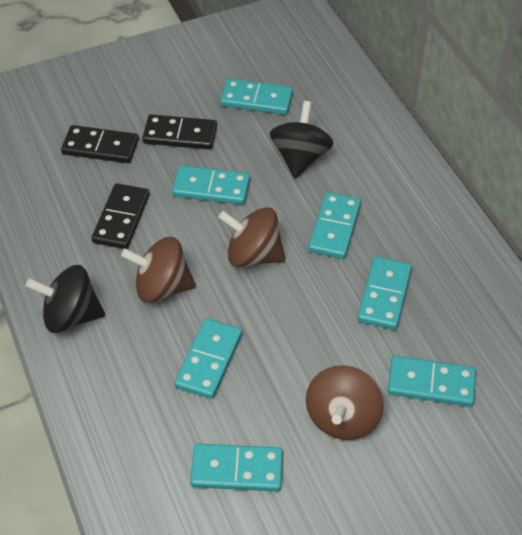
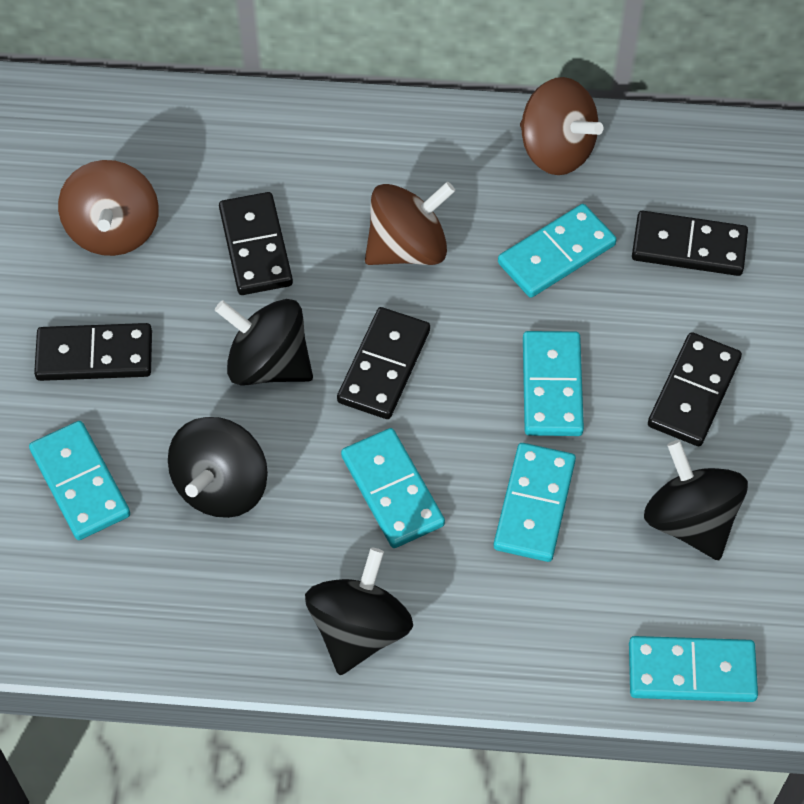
black domino: [61,125,139,163] [92,183,150,249] [142,114,217,150] = 3 -> [34,323,152,381] [219,192,293,295] [337,307,430,419] [632,211,748,276] [648,332,742,446] = 5
black spinning top: [25,265,105,333] [270,101,333,178] = 2 -> [168,417,268,518] [215,299,313,386] [305,548,413,675] [644,440,748,560] = 4
turquoise domino: [172,165,250,205] [174,318,242,399] [190,444,283,492] [220,79,293,115] [308,192,361,259] [358,256,412,330] [388,356,476,407] = 7 -> [29,421,130,540] [341,428,445,548] [494,443,576,562] [498,204,617,298] [523,331,584,436] [629,636,758,702] = 6

